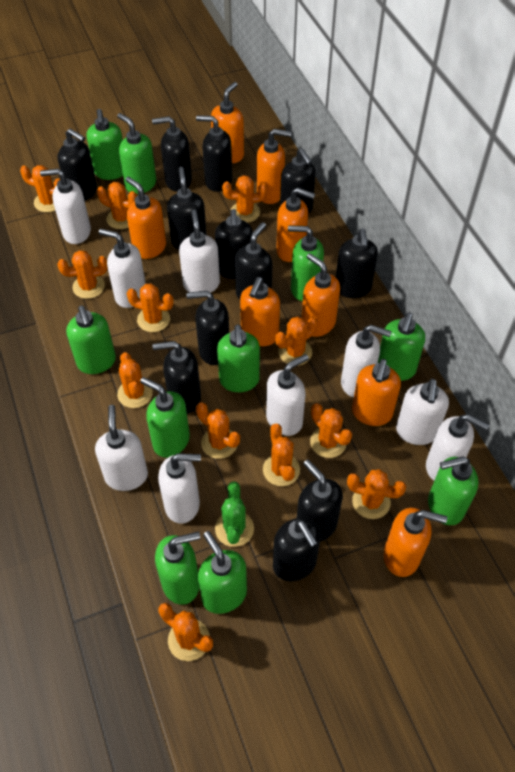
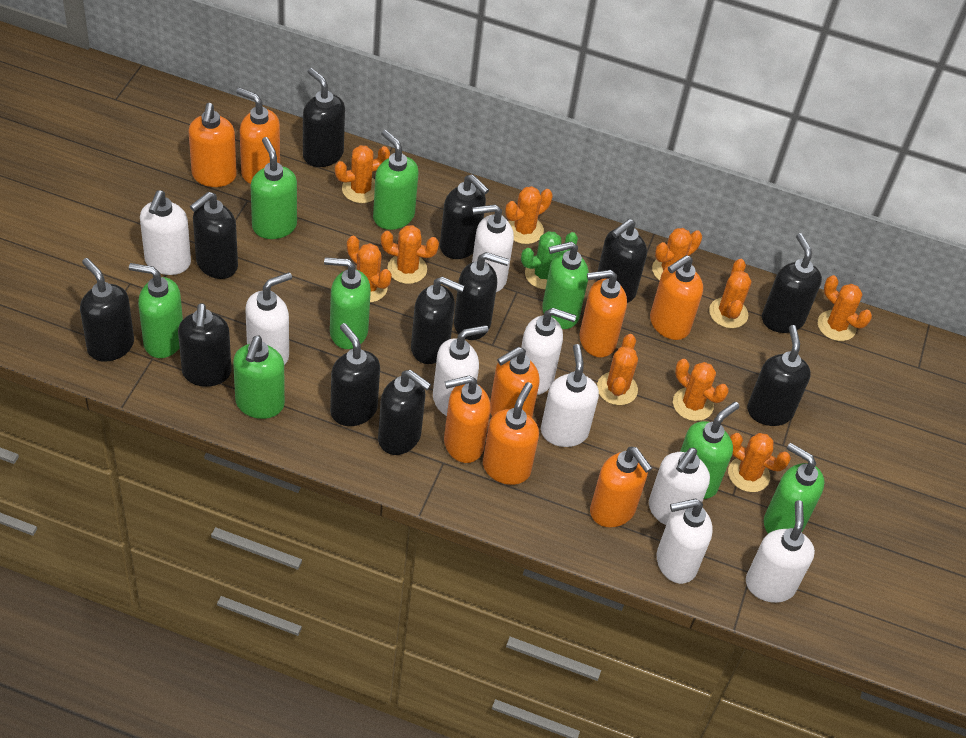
green soap dispenser: [66,306,116,374] [87,109,123,180] [117,113,156,194] [140,377,190,458] [155,532,200,605] [198,531,247,614] [217,324,260,392] [288,225,324,302] [378,312,425,381] [428,456,478,525] = 10 -> [129,263,183,358] [233,336,285,419] [251,137,297,239] [324,257,371,349] [373,130,419,230] [542,241,589,329] [680,402,740,499] [764,443,825,534] = 8
orange cactus: [20,165,60,212] [57,250,108,299] [97,182,137,229] [117,352,153,408] [127,284,174,332] [158,603,213,661] [196,402,240,459] [222,175,267,223] [263,424,300,486] [275,317,318,366] [310,403,352,458] [347,469,406,519] = 12 -> [335,145,390,203] [347,236,392,303] [381,225,439,284] [505,186,553,244] [597,334,638,405] [652,228,702,281] [673,359,729,421] [709,259,751,328] [728,433,791,492] [818,275,872,341] = 10

